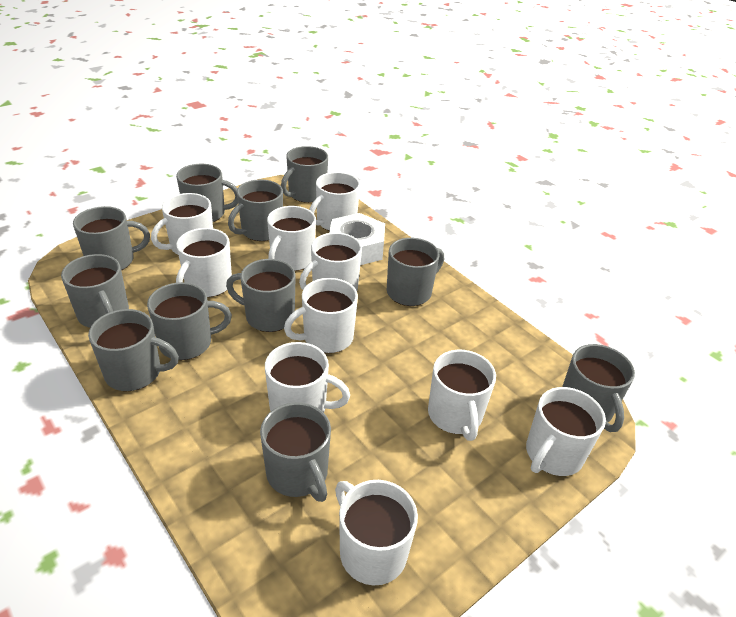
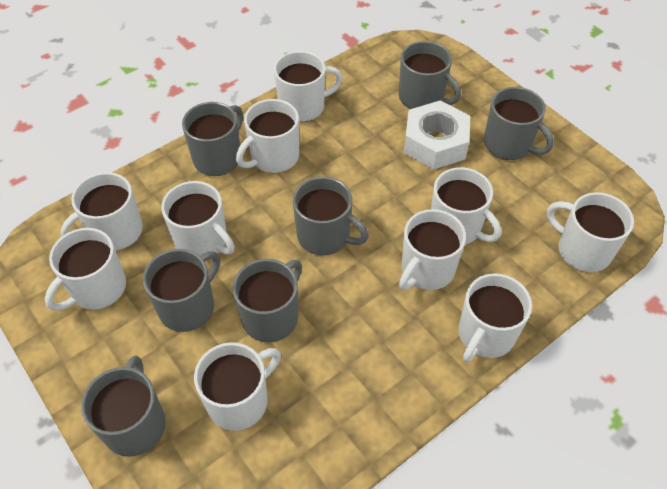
grey mug: [61,254,129,328] [73,206,150,270] [88,309,179,391] [147,282,232,360] [176,164,238,222] [226,259,296,332] [228,179,283,241] [260,402,331,502] [281,146,328,203] [387,238,444,306] [562,344,635,432] = 11 -> [81,355,166,457] [143,249,220,332] [182,102,243,176] [233,259,302,342] [293,177,369,255] [399,41,461,109] [484,87,554,160] = 7

